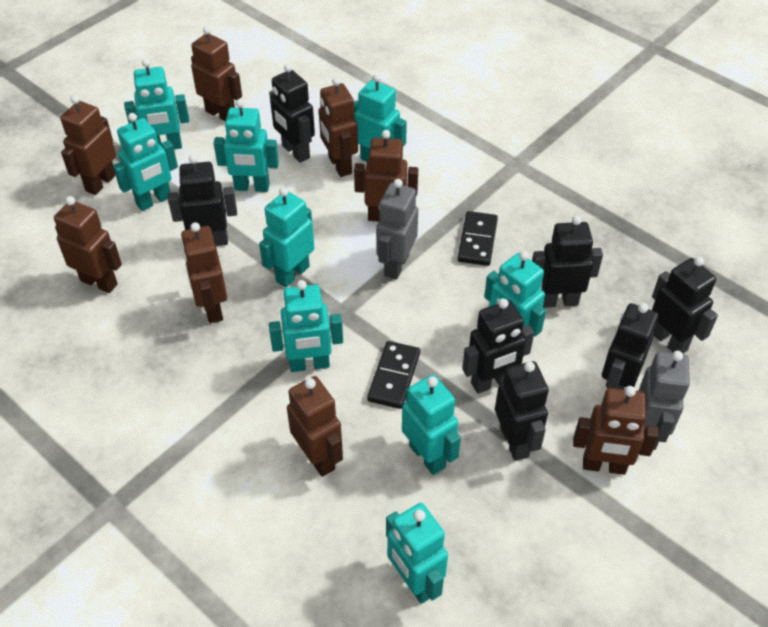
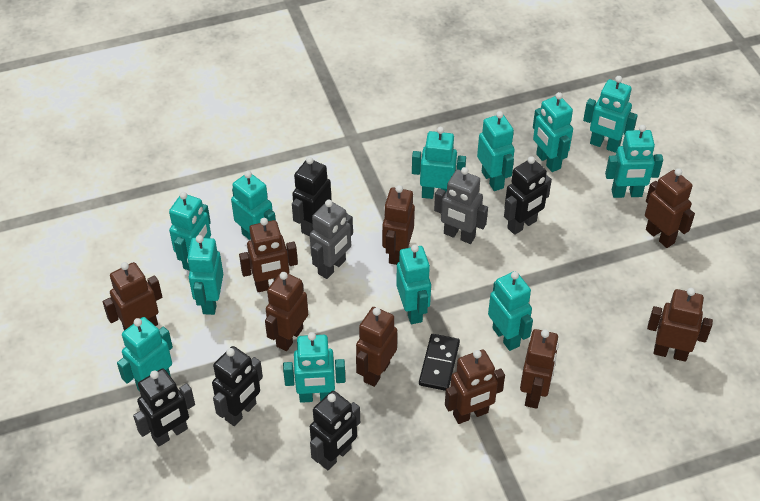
black domino: [367,341,420,409] [458,211,498,266] = 2 -> [419,334,460,391] = 1
black robot: [168,155,237,246] [269,64,315,163] [462,298,534,394] [495,361,549,461] [532,215,603,308] [602,303,659,389] [652,256,718,353] = 7 -> [133,368,195,446] [212,346,263,426] [292,157,331,236] [310,391,360,470] [504,156,552,235] = 5
brown robot: [54,196,122,293] [60,95,116,195] [181,222,227,323] [191,26,242,121] [287,376,343,477] [319,77,358,177] [354,130,418,222] [573,386,659,475] = 8 -> [103,262,162,331] [239,218,298,292] [265,271,308,351] [356,307,397,387] [382,185,415,265] [445,350,505,424] [520,329,559,409] [645,168,695,248] [647,288,713,362] = 9
turquoise robot: [113,113,178,211] [124,59,189,149] [214,99,279,192] [259,187,314,287] [269,280,343,372] [354,74,407,162] [386,503,448,604] [402,374,461,475] [484,251,546,336] = 9 -> [117,317,173,391] [169,192,211,271] [187,235,223,315] [231,171,276,240] [283,332,345,403] [396,244,431,324] [412,127,466,199] [477,111,515,191] [488,271,533,351] [533,92,573,172] [583,76,638,153] [605,125,663,198] = 12

